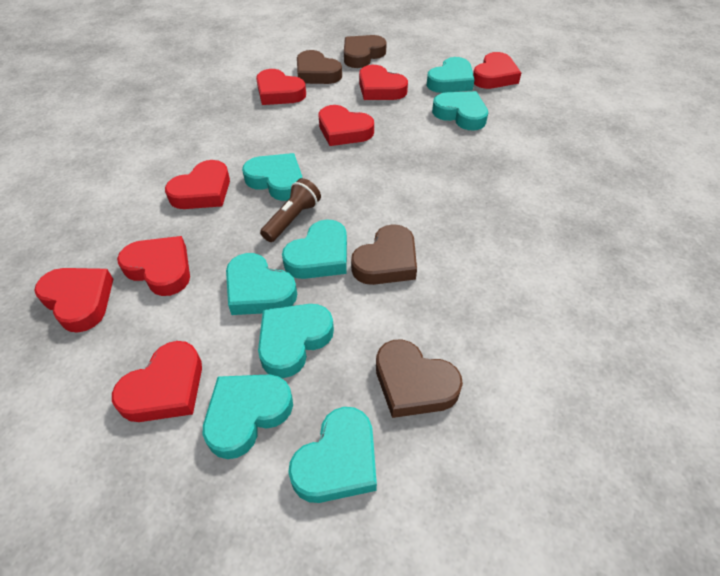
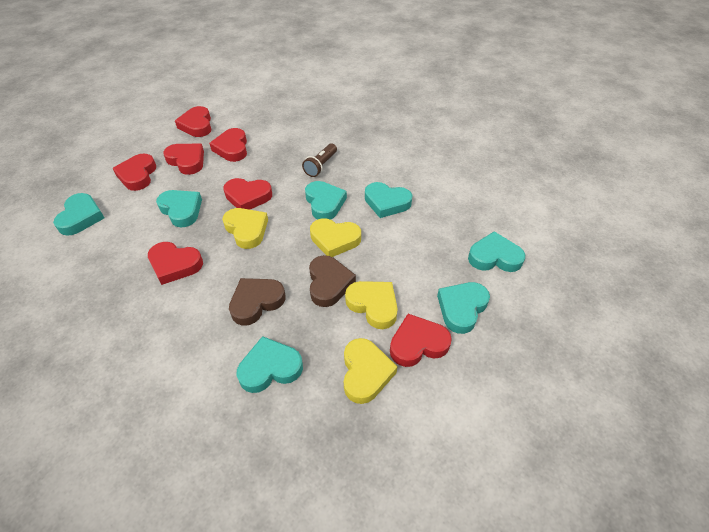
brown heart: [297,50,342,84] [344,35,387,68] [351,224,417,285] [376,339,463,418] = 4 -> [229,278,285,326] [309,255,356,307] = 2
red heart: [34,268,113,333] [112,341,202,422] [117,236,190,296] [165,160,230,209] [256,69,306,105] [318,105,374,146] [359,65,408,100] [473,52,521,89] = 8 -> [112,154,156,191] [148,242,203,285] [163,144,204,175] [175,106,212,137] [209,128,247,162] [223,178,272,210] [390,314,452,367] = 7
turquoise heart: [203,374,293,459] [226,253,297,315] [242,153,302,201] [258,304,334,378] [282,219,347,279] [288,407,377,503] [427,57,474,93] [432,91,488,130] = 8 -> [53,193,104,236] [156,190,202,228] [236,336,303,393] [305,181,347,220] [365,182,412,218] [437,282,490,334] [468,231,525,272] = 7
yellow heart: none = 0 -> [222,208,268,249] [310,218,361,257] [344,338,397,404] [345,281,398,329] = 4

